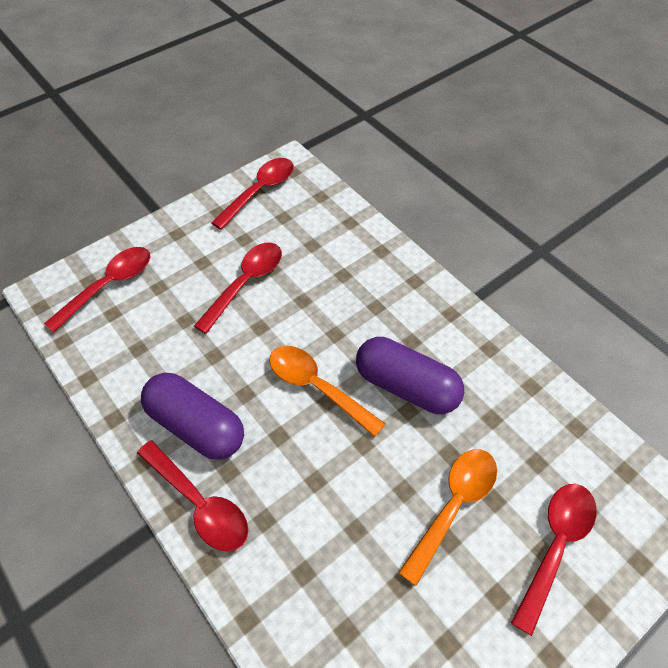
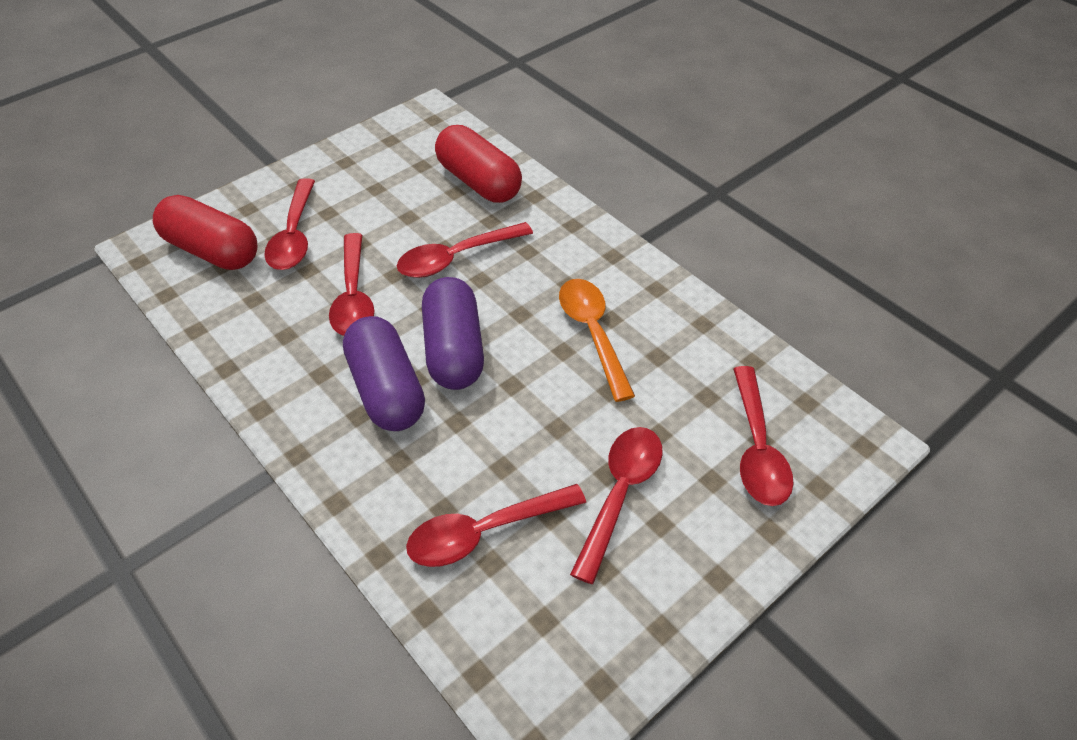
orange spoon: [269,346,386,437] [398,449,497,586] = 2 -> [559,279,635,402] = 1
red capsule: none = 0 -> [153,195,257,270] [435,125,522,203] = 2
red spoon: [44,247,150,332] [137,440,248,551] [194,243,282,334] [211,158,294,230] [511,484,597,636] = 5 -> [264,178,315,270] [329,233,374,336] [397,222,533,278] [406,484,586,567] [570,427,662,584] [733,366,794,506] = 6

